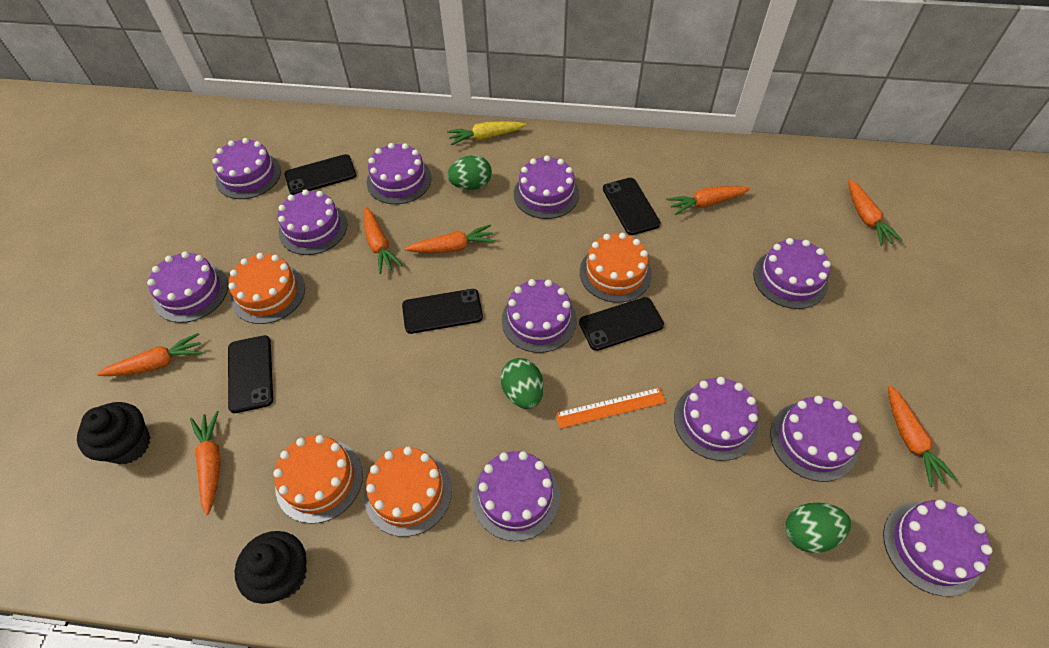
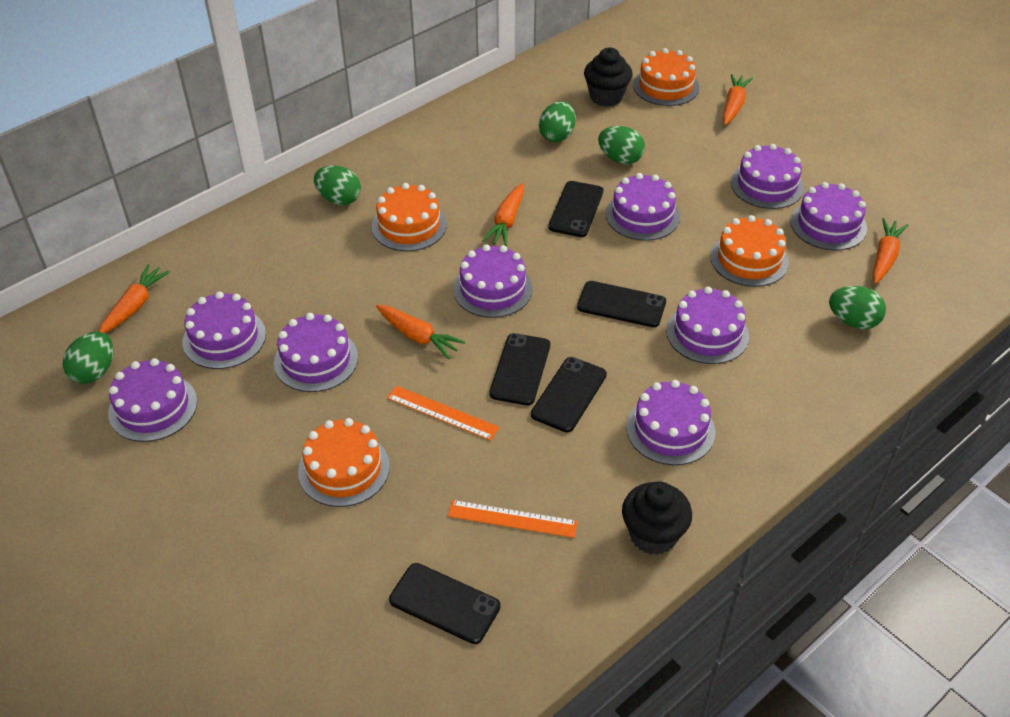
green egg: [447,155,492,190] [500,358,544,409] [785,503,851,553] = 3 -> [63,332,113,384] [314,165,361,205] [539,101,576,142] [598,126,645,164] [829,286,886,329] = 5
orange carrot: [97,333,202,376] [190,411,220,515] [364,207,403,274] [405,225,495,253] [667,186,750,215] [848,179,903,246] [888,385,958,487] = 7 -> [98,264,170,333] [376,305,465,359] [482,183,524,246] [723,74,753,125] [873,218,908,284] = 5
orange ruler: [555,387,666,429] = 1 -> [387,386,499,441] [448,500,578,538] = 2
purple cake: [147,251,228,323] [212,138,281,199] [278,189,348,255] [367,143,431,204] [472,451,560,541] [502,279,577,353] [514,155,579,219] [674,377,758,461] [753,238,831,309] [770,396,862,482] [883,500,992,596] = 11 -> [108,358,197,442] [182,292,266,369] [274,313,358,392] [453,244,533,318] [605,173,680,241] [626,380,715,465] [666,287,749,364] [731,144,804,209] [791,182,867,250] = 9
yellow carrot: [447,121,526,145] = 1 -> none = 0

